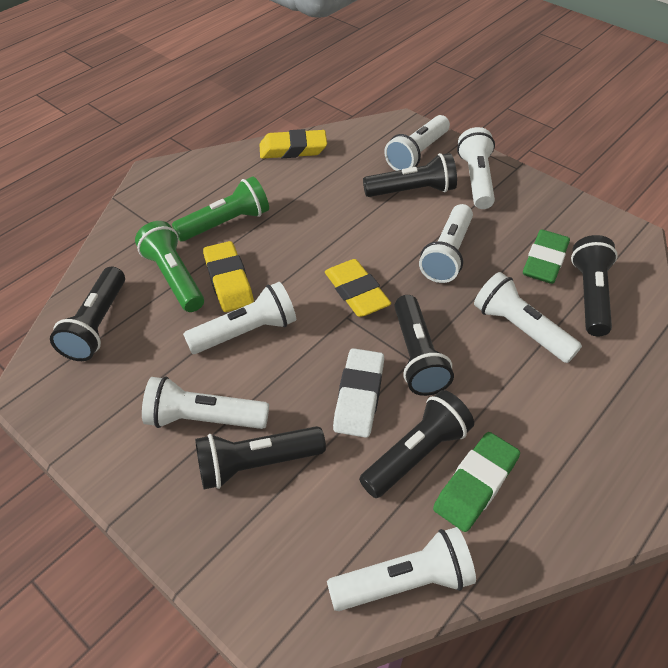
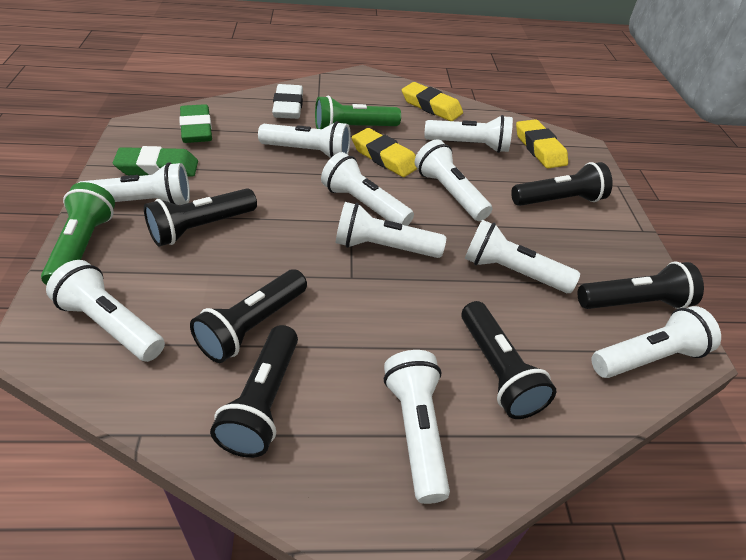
white flashlight: [142,376,269,429] [183,282,296,354] [327,527,476,611] [384,115,450,171] [419,204,473,283] [457,127,495,209] [474,272,582,363] = 7 -> [46,260,165,362] [78,162,190,205] [258,121,351,158] [321,152,414,226] [336,202,446,258] [384,350,450,504] [415,140,492,221] [424,115,513,153] [465,220,580,293] [591,306,721,378] = 10

